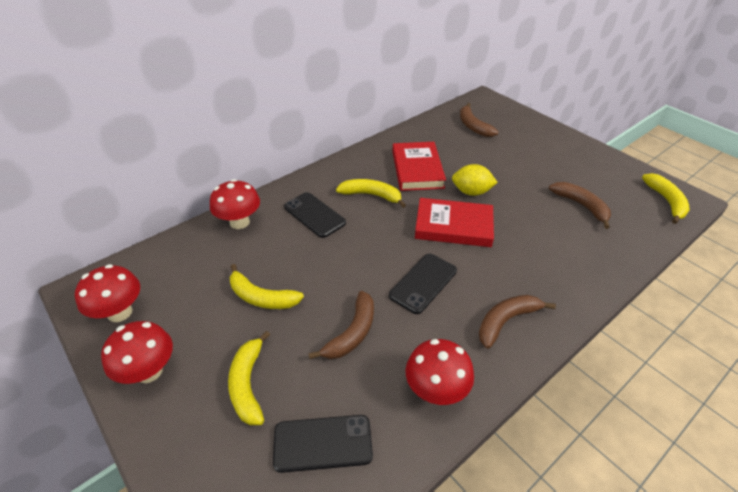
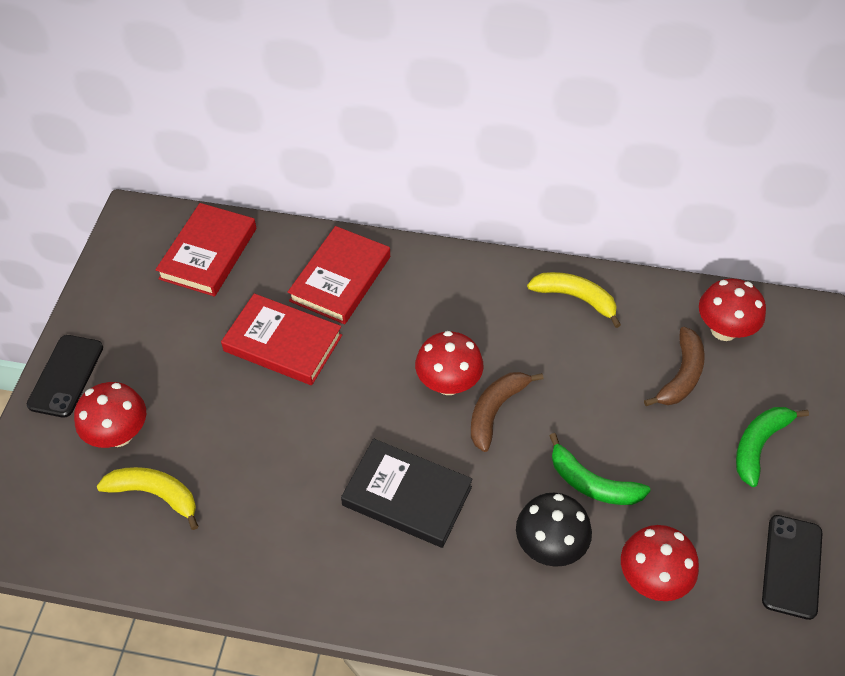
black book: none = 0 -> [341,439,473,548] = 1
black mushroom: none = 0 -> [516,493,592,567] = 1
black phone: [273,415,373,473] [284,192,346,238] [389,254,457,314] = 3 -> [27,335,103,418] [762,515,822,620] = 2
brown banana: [308,291,374,359] [460,103,499,137] [479,295,556,348] [549,182,611,229] = 4 -> [471,372,543,452] [644,327,705,406] = 2
green banana: none = 0 -> [549,433,651,505] [736,407,809,487] = 2
red book: [392,142,446,191] [415,198,494,247] = 2 -> [155,203,256,297] [221,293,342,385] [288,226,390,324] = 3
yellow banana: [228,331,270,425] [230,264,304,309] [336,179,406,208] [642,173,689,224] = 4 -> [97,467,199,530] [527,272,621,328] = 2
yellow lemon: [452,164,498,196] = 1 -> none = 0

